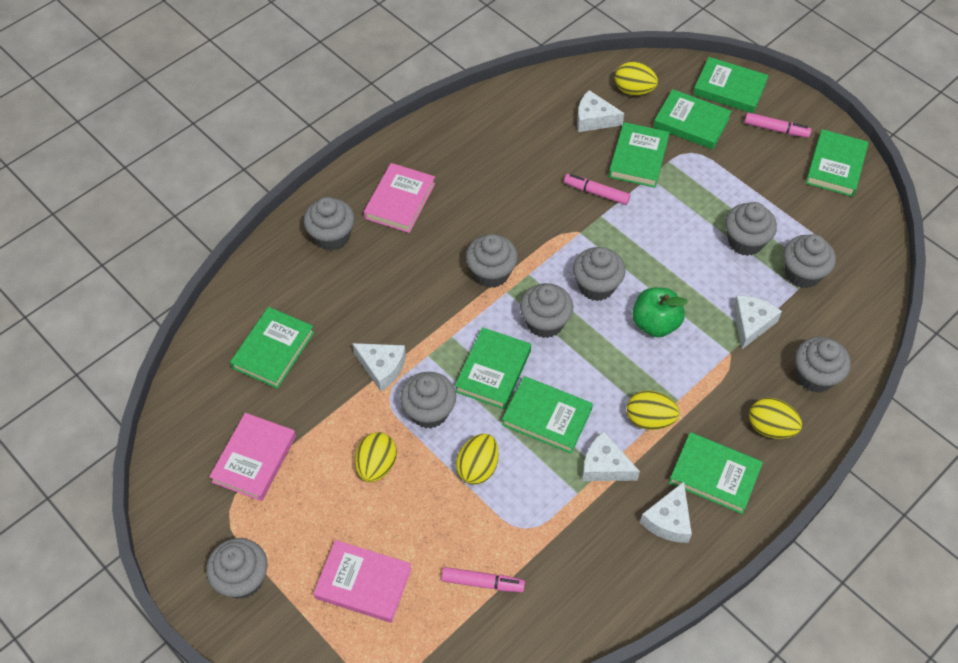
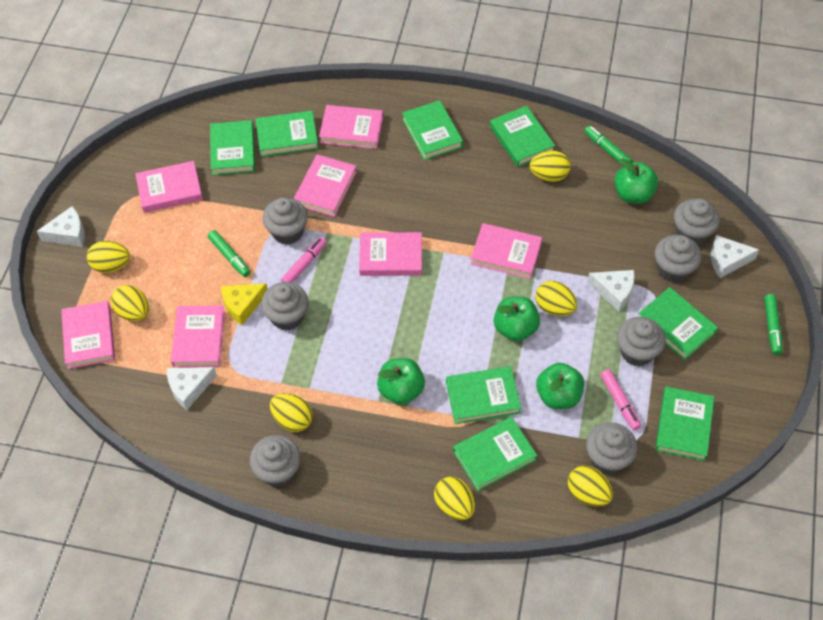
green apple: [632,287,688,337] = 1 -> [377,358,425,405] [494,297,540,341] [536,363,584,409] [614,158,658,204] = 4
green marker: none = 0 -> [208,230,251,277] [584,125,632,165] [764,294,783,355] = 3
grey cupcake: [206,538,268,599] [304,197,355,251] [400,372,456,429] [466,234,518,288] [520,283,573,338] [573,247,626,301] [725,202,777,256] [783,234,836,288] [795,337,851,393] = 9 -> [249,435,301,487] [261,282,309,331] [263,197,308,244] [586,422,638,474] [617,317,666,366] [655,235,702,283] [674,199,720,245] = 7
pink book: [209,413,296,501] [313,540,412,623] [364,163,435,233] = 3 -> [61,301,115,369] [135,161,203,213] [171,306,225,367] [294,154,357,217] [319,105,383,149] [359,232,422,276] [471,223,542,279] = 7
pink marker: [441,567,525,592] [564,174,630,205] [745,112,812,138] = 3 -> [281,237,327,283] [600,369,641,430] = 2
white cheese: [352,343,406,391] [577,90,624,132] [582,431,640,481] [640,482,692,543] [733,295,782,349] = 5 -> [36,206,85,247] [167,367,217,410] [587,270,635,311] [711,235,759,278] = 4
yellow cheese: none = 0 -> [221,283,268,325] = 1
yellow egg: [355,432,397,482] [456,434,499,484] [615,62,658,95] [627,390,680,430] [749,398,802,439] = 5 -> [87,241,130,273] [111,285,149,321] [270,393,313,432] [434,477,475,520] [530,151,571,182] [536,281,577,316] [568,466,613,506] = 7

